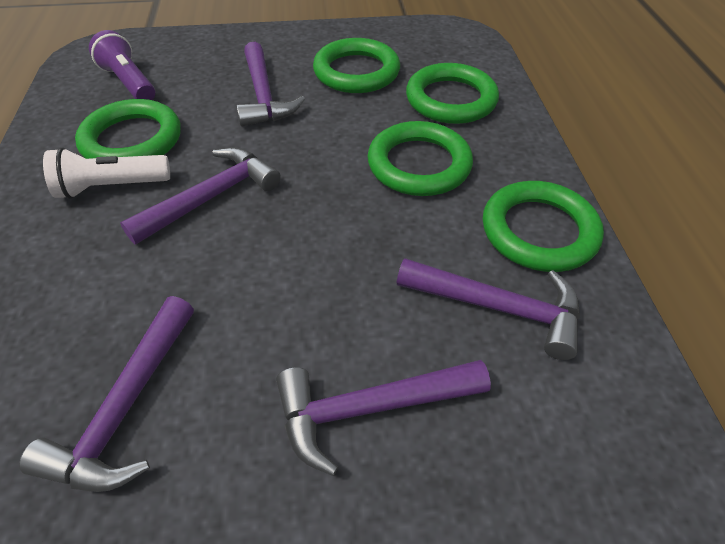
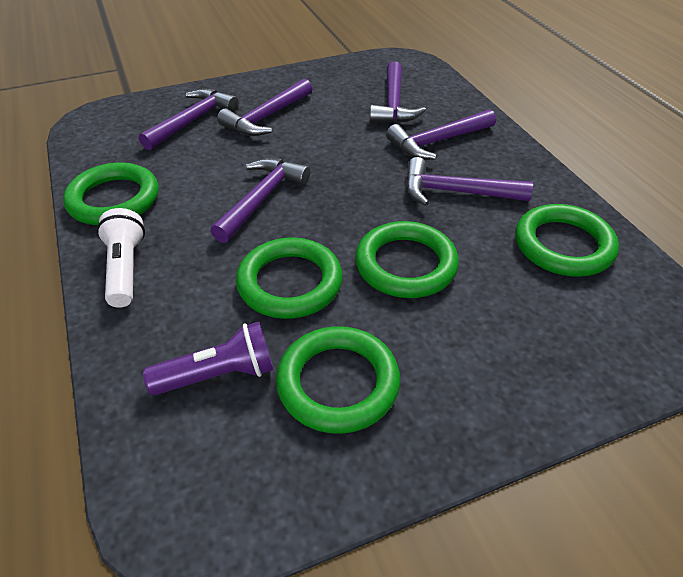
purple hammer: [19,296,194,492] [120,147,281,245] [236,42,305,127] [276,360,491,476] [397,258,580,360] = 5 -> [139,89,239,150] [210,158,310,243] [217,78,312,136] [370,62,426,123] [386,109,496,160] [406,157,533,206] = 6

